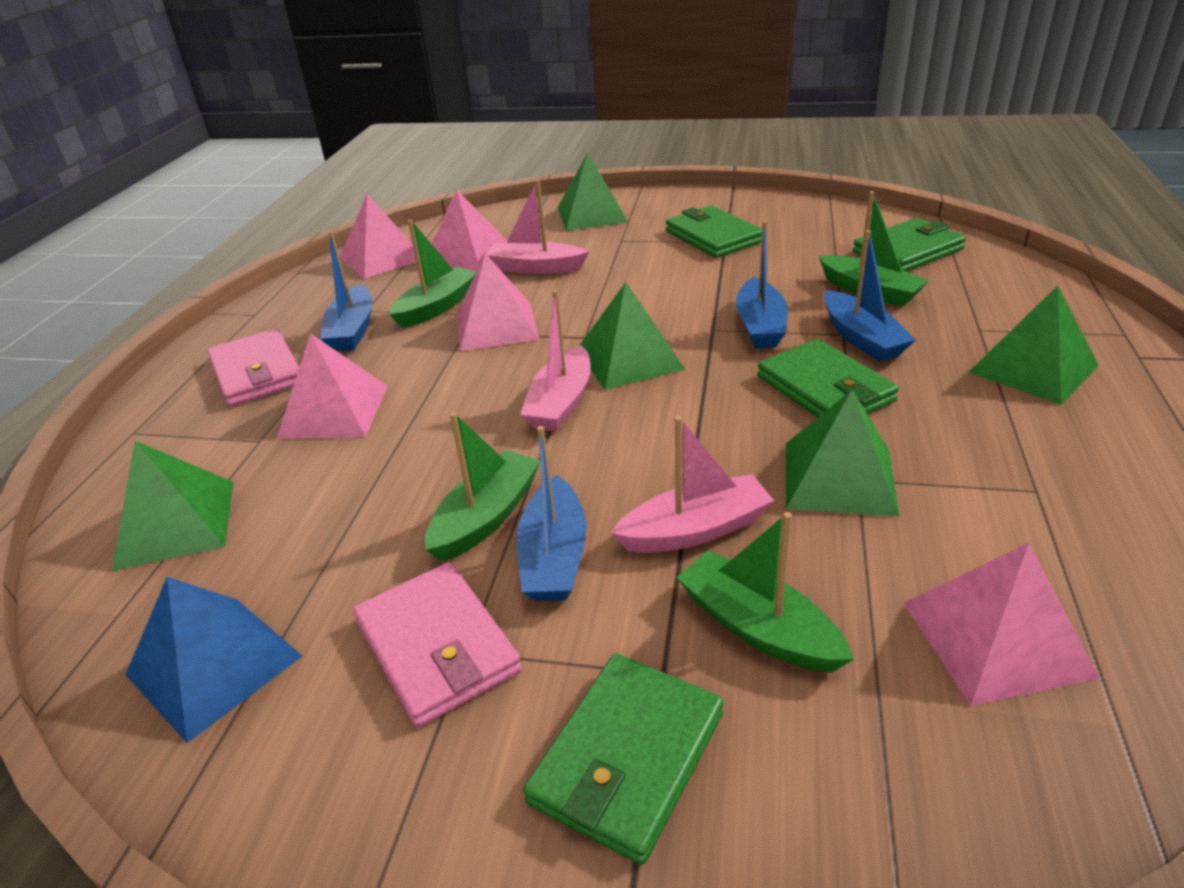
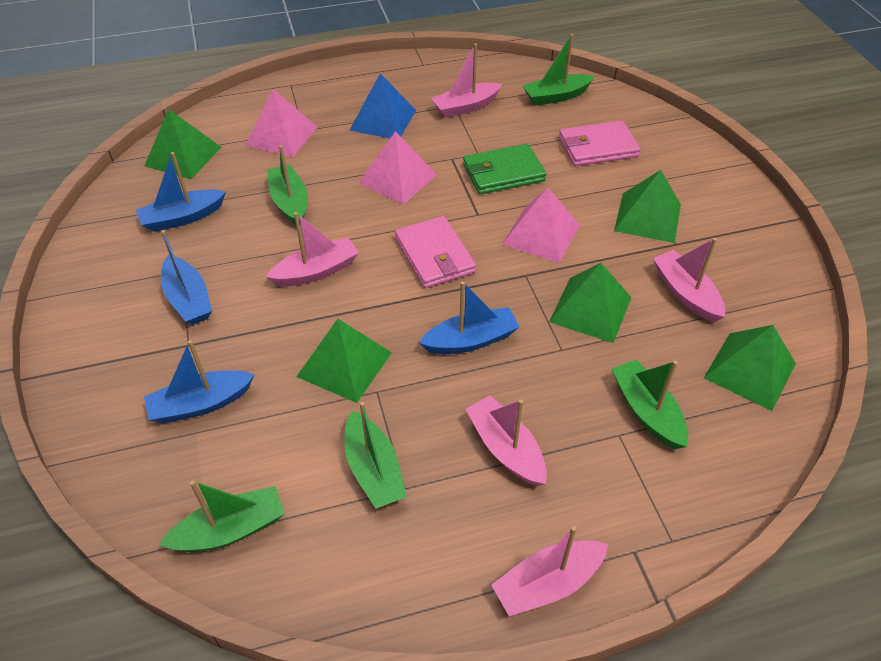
green boat: [389,220,476,328] [425,412,540,562] [676,512,854,673] [819,191,929,307] = 4 -> [159,481,285,552] [267,145,308,225] [345,402,407,509] [523,34,595,106] [612,360,688,449] = 5
green wallet: [523,653,723,865] [666,206,762,258] [757,339,899,417] [853,218,966,271] = 4 -> [463,144,546,194] = 1
pink boat: [486,180,589,274] [520,290,591,432] [611,416,774,553] = 3 -> [266,212,359,287] [431,43,502,118] [466,396,547,486] [491,526,609,616] [653,238,725,322] = 5
pink pyramid: [277,333,388,439] [340,194,416,279] [432,190,507,272] [457,253,539,351] [904,543,1099,706] = 5 -> [245,89,317,157] [359,131,437,205] [502,187,580,263] = 3

